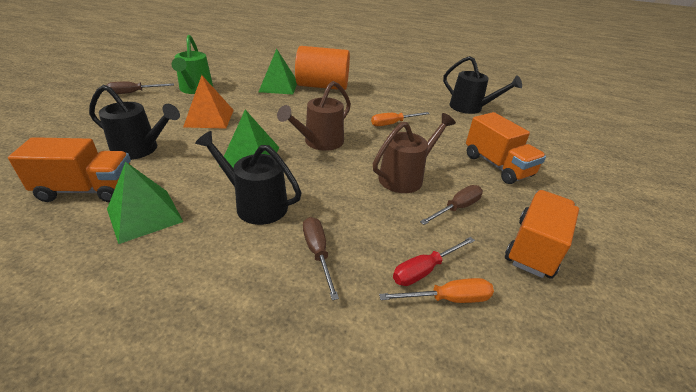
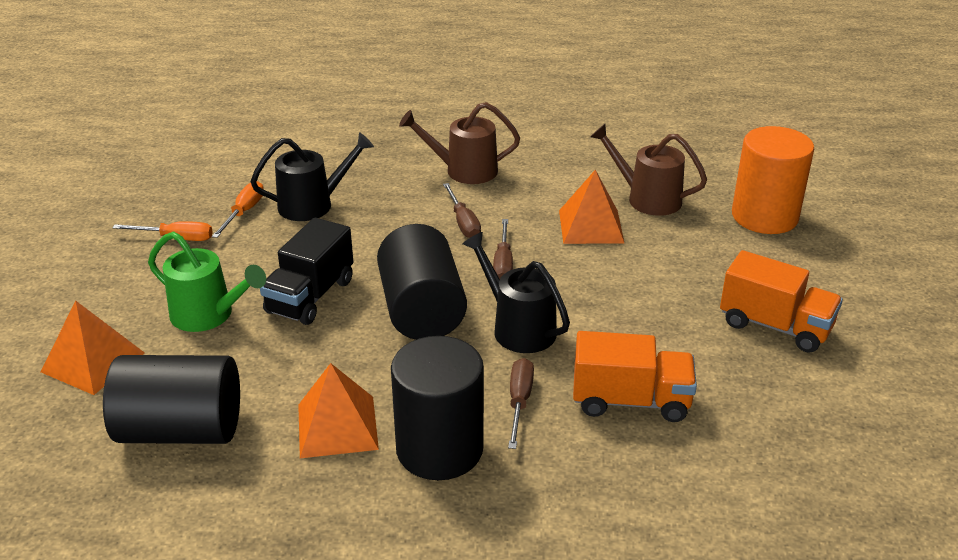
black cylinder: none = 0 -> [103,355,240,444] [377,224,467,340] [391,336,484,480] = 3
black truck: none = 0 -> [260,218,353,325] = 1
black watering can: [89,85,180,160] [195,131,301,225] [443,56,522,114] = 3 -> [250,132,374,221] [462,232,570,353] = 2
green pyramid: [107,162,183,244] [219,110,279,168] [259,49,297,95] = 3 -> none = 0
orange pyramid: [183,75,234,129] = 1 -> [41,300,145,395] [298,363,379,458] [559,170,624,244] = 3
orange truck: [8,137,131,202] [466,112,546,184] [505,190,579,279] = 3 -> [573,331,697,422] [720,250,843,353] = 2
red screwdriver: [393,237,475,286] = 1 -> none = 0

